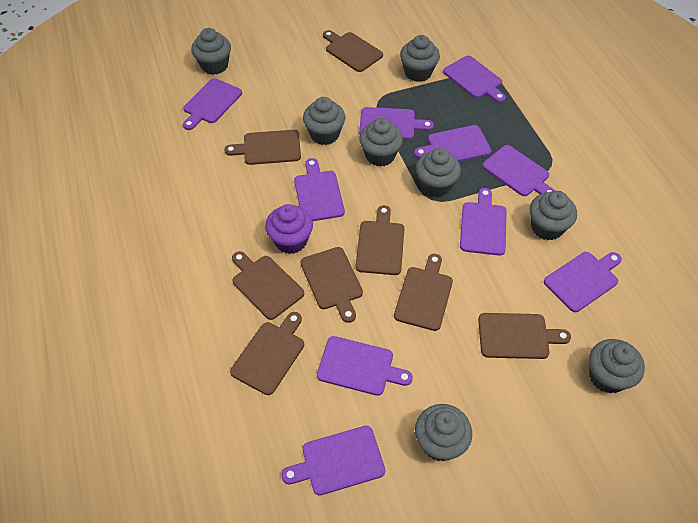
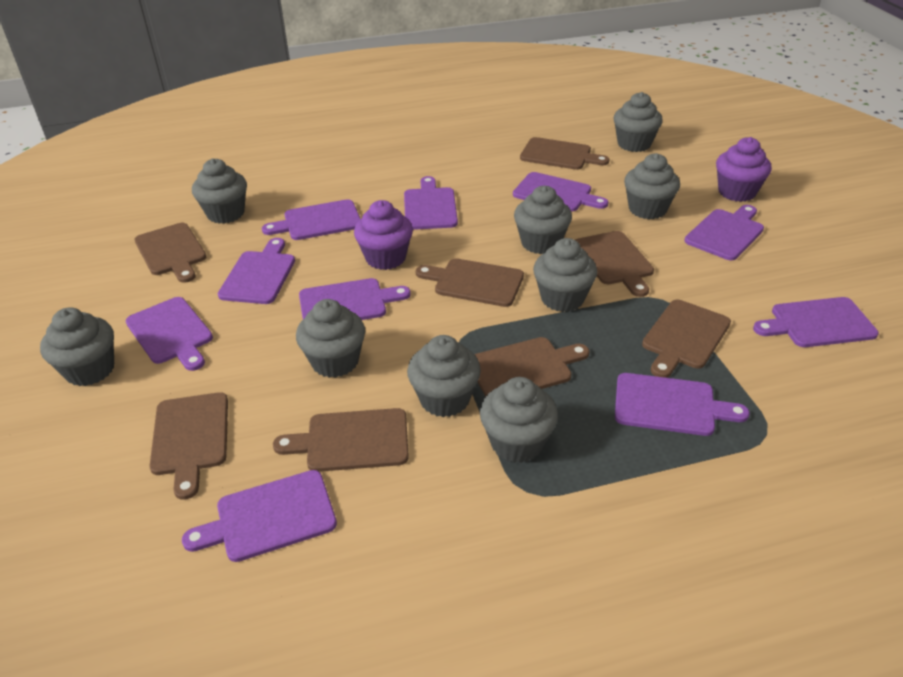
grey cupcake: [191,28,231,75] [303,97,345,145] [359,118,403,167] [400,35,440,82] [415,404,472,461] [416,148,461,197] [530,191,577,240] [589,339,645,394] = 8 -> [40,307,114,386] [192,159,247,224] [296,299,365,378] [407,335,481,417] [480,377,558,463] [514,186,572,254] [533,238,597,312] [614,92,663,152] [624,153,680,219] = 9
purple cupcake: [265,204,313,254] = 1 -> [354,200,413,270] [716,137,772,202] = 2

